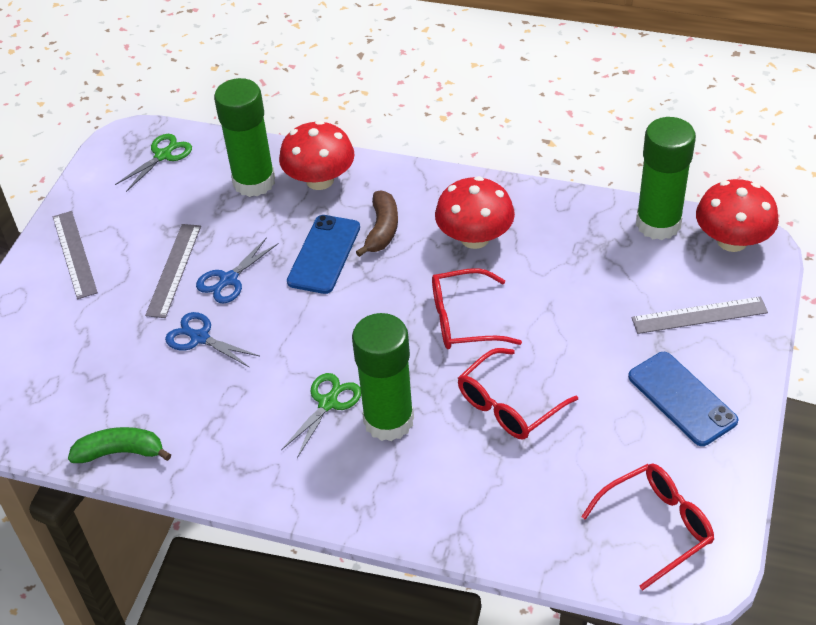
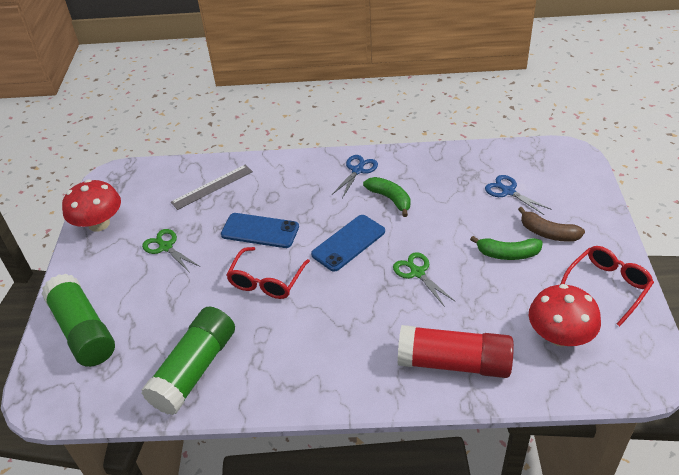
green banana: [68,427,171,463] = 1 -> [363,177,410,217] [470,236,543,260] = 2
green glue stick: [214,78,275,197] [352,313,414,441] [636,117,696,240] = 3 -> [41,274,115,367] [142,307,235,415] = 2
grey ruler: [53,211,98,299] [145,224,201,318] [631,296,768,334] = 3 -> [171,165,253,210] = 1
red glasses: [432,268,522,349] [458,348,578,440] [581,463,714,590] = 3 -> [226,247,310,299] [560,246,654,326] = 2
red glue stick: none = 0 -> [398,325,514,378] = 1
red mushroom: [279,120,355,190] [435,176,515,249] [696,179,779,252] = 3 -> [62,179,121,232] [529,284,601,346] = 2

